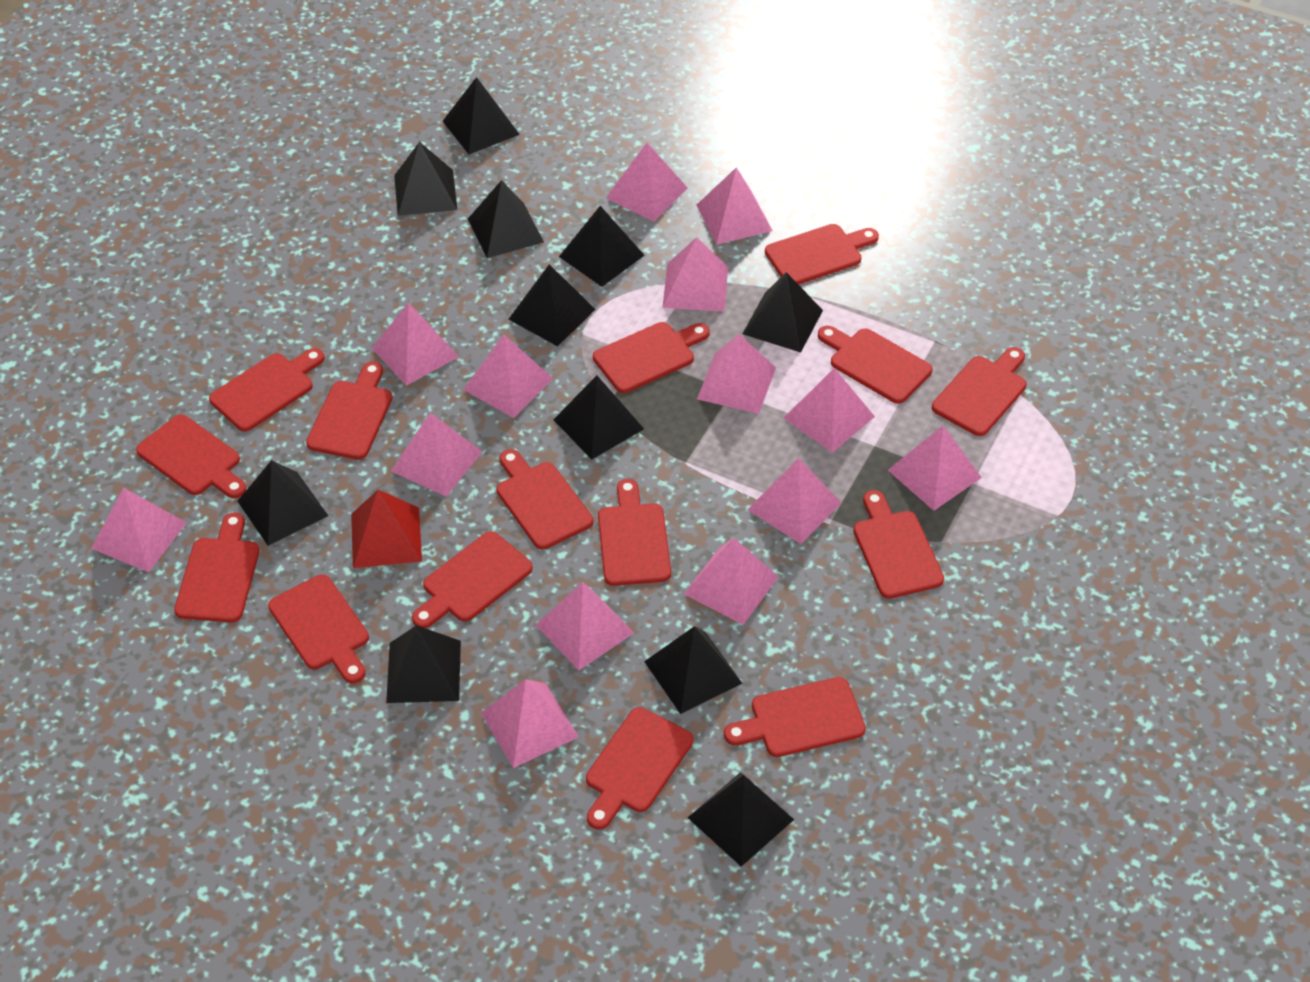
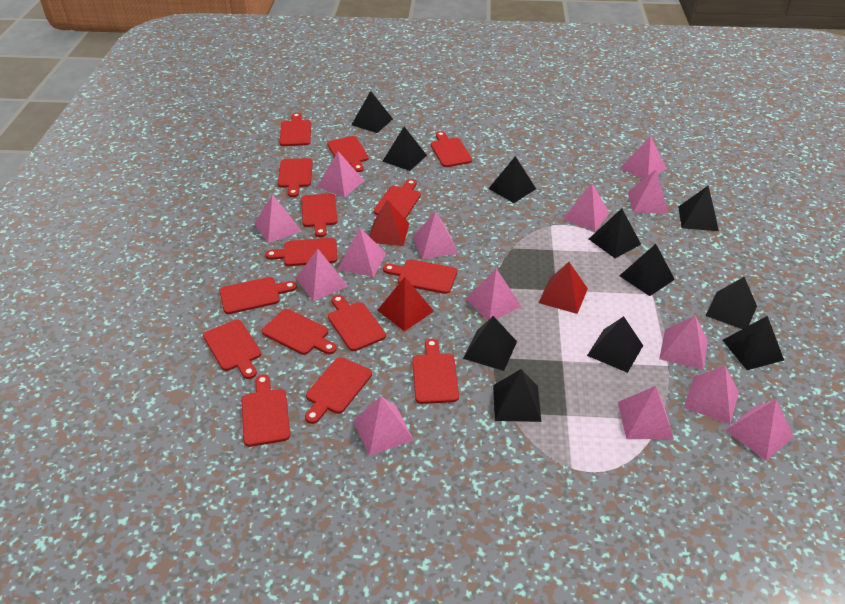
red pyramid: [351,490,422,568] = 1 -> [369,200,409,246] [377,277,434,331] [539,262,588,314] = 3

